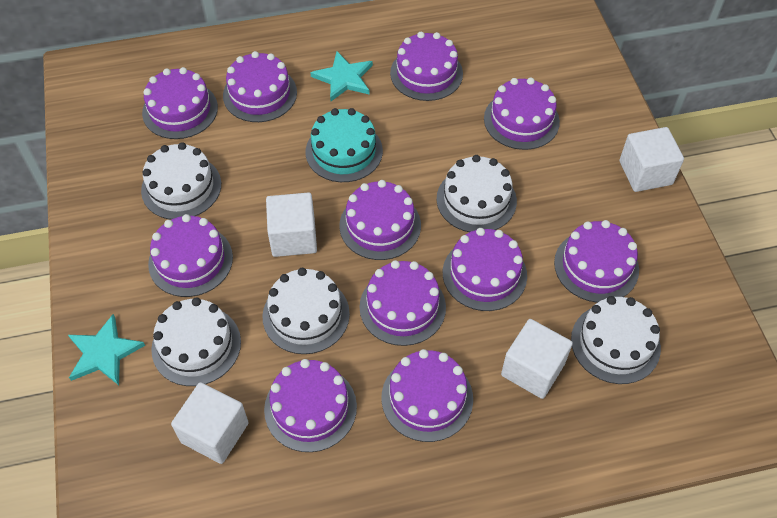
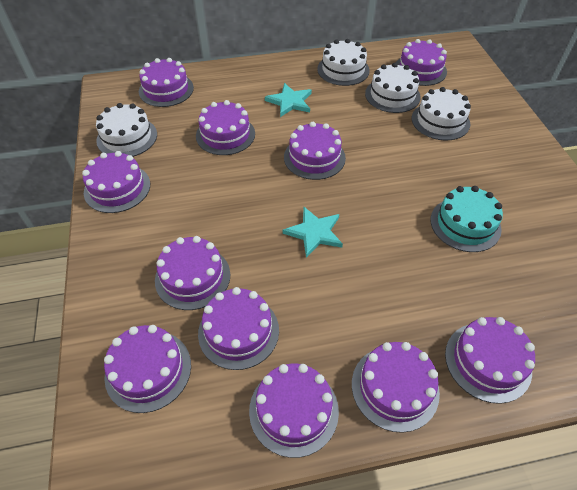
white cake: [141,142,221,220] [151,297,241,386] [263,268,350,354] [437,155,517,232] [571,296,661,384] = 5 -> [96,103,157,157] [317,39,370,86] [365,63,421,113] [412,87,471,140] = 4
white cube: [171,382,249,464] [266,192,317,257] [501,319,573,399] [619,127,684,192] = 4 -> none = 0

